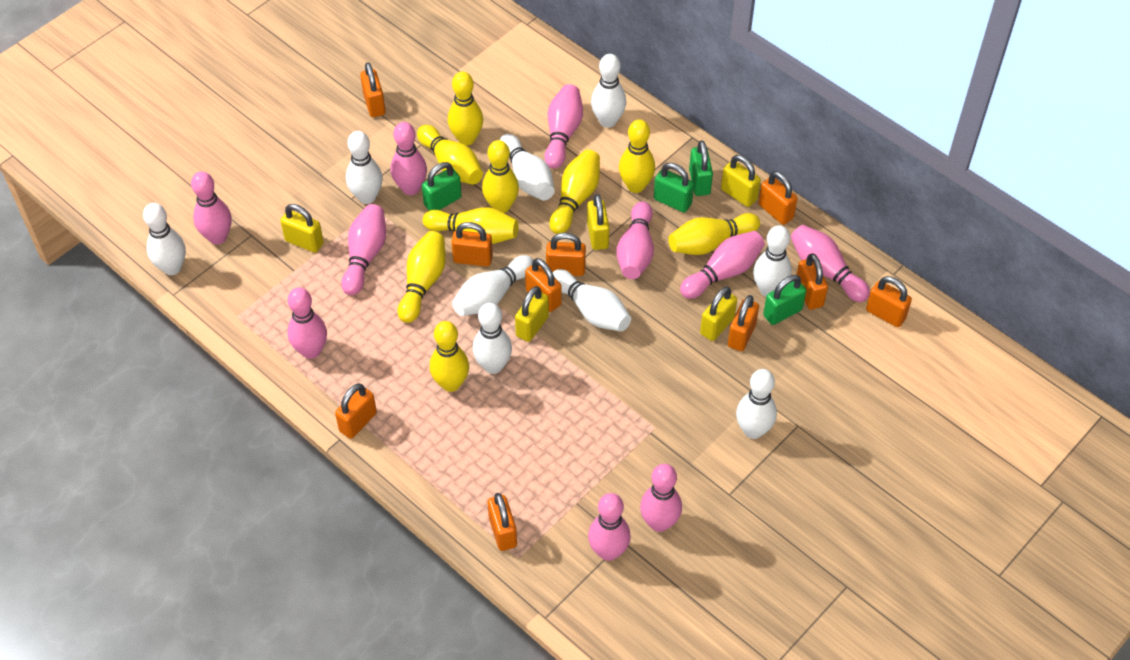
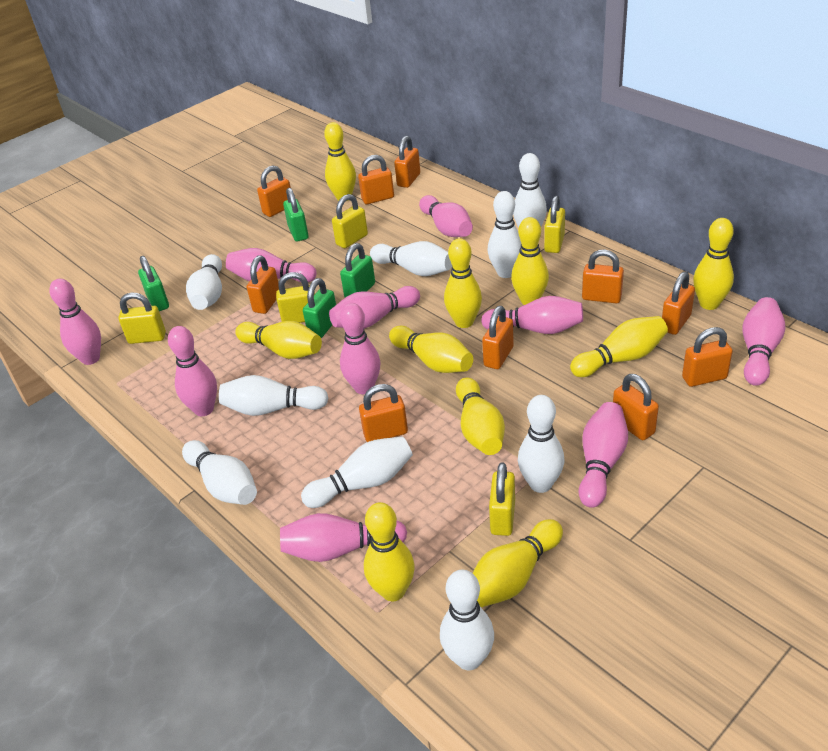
yellow bowling pin: [398,231,446,323] [417,125,483,185] [423,207,518,244] [430,321,469,392] [448,72,483,145] [482,140,519,213] [549,149,600,234] [619,119,655,193] [668,213,760,255] = 9 -> [235,321,322,359] [324,122,356,201] [364,502,415,601] [389,326,473,373] [444,238,482,328] [456,377,505,455] [473,519,563,607] [511,217,549,305] [570,316,668,377] [693,218,734,310] = 10

